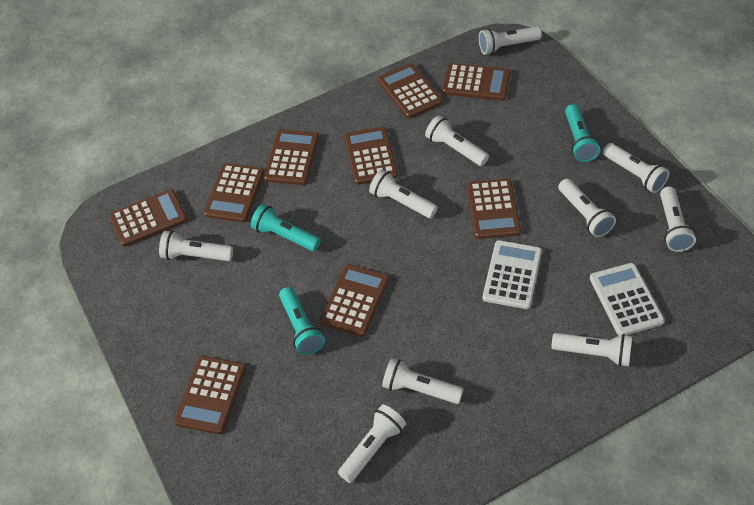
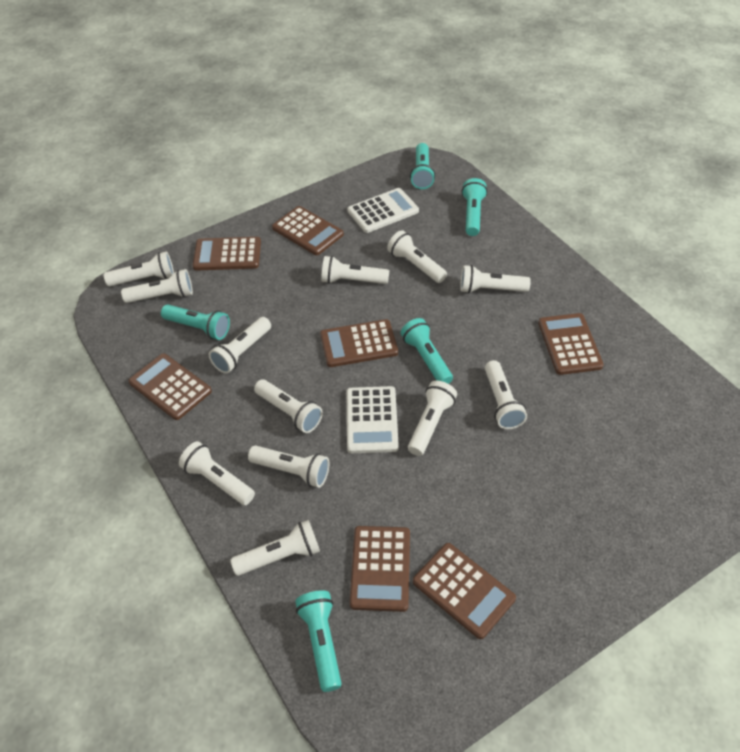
brown calculator: [109,189,188,247] [174,356,246,435] [204,163,265,223] [264,129,319,185] [320,264,389,337] [344,127,398,185] [378,63,443,118] [442,63,511,101] [467,178,521,239] = 9 -> [128,353,212,420] [193,237,261,271] [272,206,344,255] [320,319,398,367] [350,526,410,612] [413,543,516,639] [538,313,604,375] = 7
turquoise flashlight: [251,204,321,251] [279,287,325,355] [565,104,600,162] = 3 -> [161,304,230,340] [295,590,342,692] [401,318,453,384] [410,143,435,189] [461,178,488,236] = 5
white flashlight: [159,231,233,261] [338,405,406,483] [369,169,438,218] [382,358,463,404] [425,115,489,166] [479,26,542,55] [552,333,632,366] [558,179,616,237] [603,143,669,193] [660,186,696,252] = 10 -> [104,251,174,286] [121,269,193,303] [179,441,255,505] [209,317,271,374] [230,520,320,576] [248,445,329,488] [254,379,323,433] [321,256,389,284] [387,230,447,283] [408,381,457,456] [460,265,531,293] [485,360,527,429] = 12

